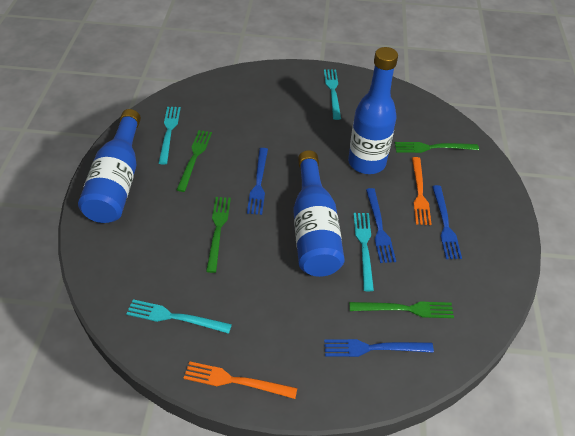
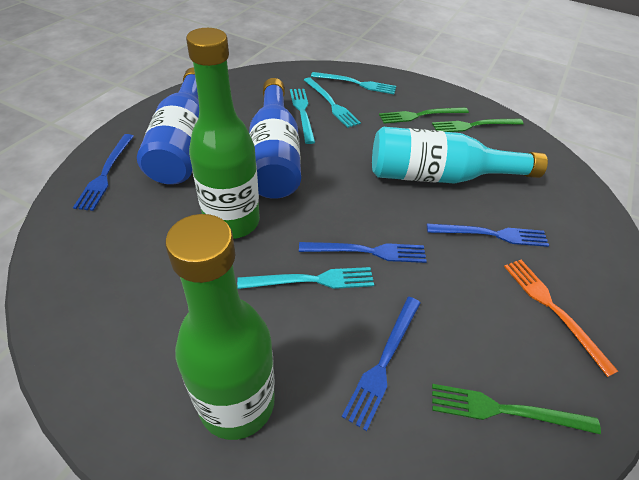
blue bottle: [78,109,141,223] [293,150,345,277] [348,47,398,174] = 3 -> [137,67,199,185] [249,78,301,199] = 2
green bottle: none = 0 -> [165,214,275,440] [186,28,260,239] = 2
green fork: [176,130,212,192] [206,197,231,273] [349,301,454,318] [395,142,479,153] = 4 -> [379,107,469,124] [432,119,524,132] [432,384,601,435] = 3
orange fork: [184,361,297,399] [412,157,432,225] = 2 -> [504,260,618,377] = 1
turquoise bottle: none = 0 -> [372,127,548,184] = 1

